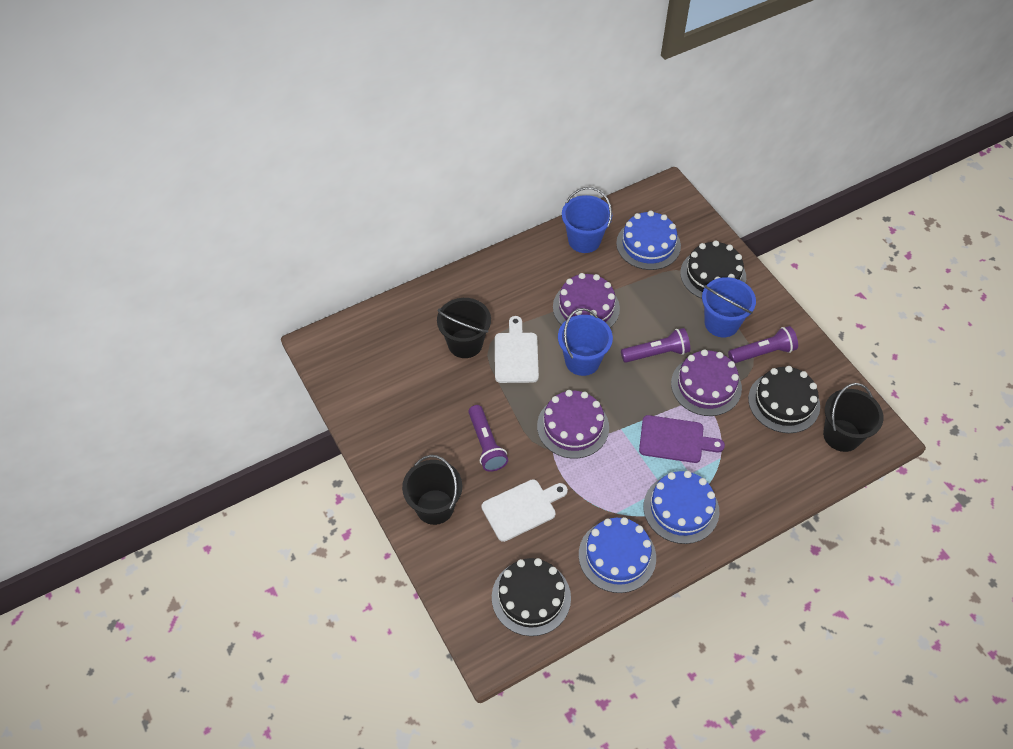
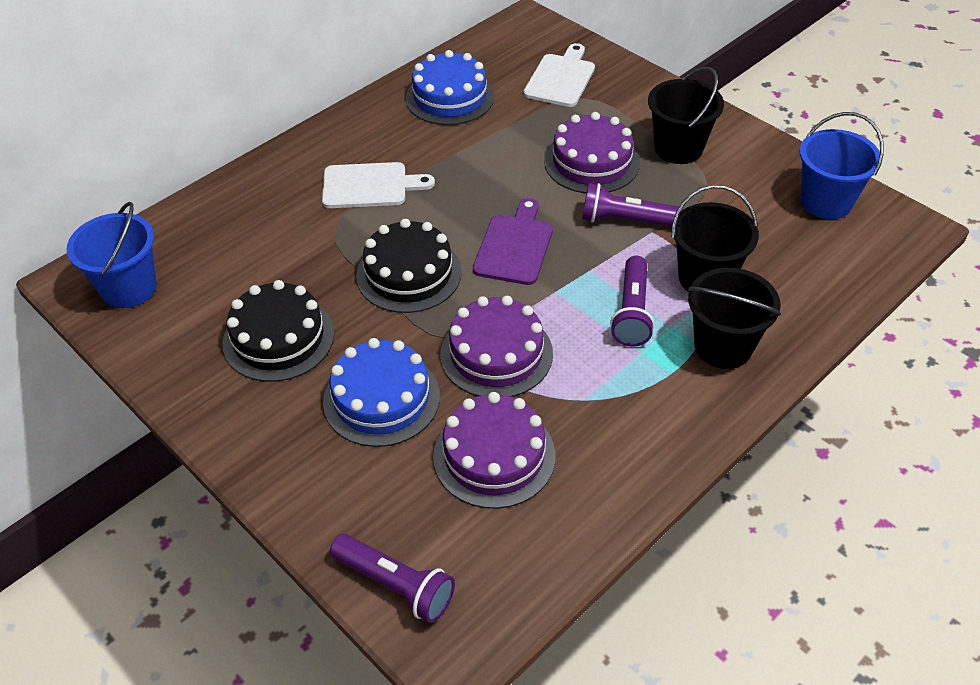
black cake: [492,558,571,636] [680,240,746,299] [748,366,820,433] = 3 -> [223,280,334,382] [356,219,462,313] = 2
blue bucket: [558,308,613,376] [562,187,612,253] [702,277,756,337] = 3 -> [66,202,157,308] [799,112,884,219] = 2
blue cake: [579,517,656,593] [616,211,681,270] [643,471,719,544] = 3 -> [323,338,440,447] [406,50,494,125] = 2

